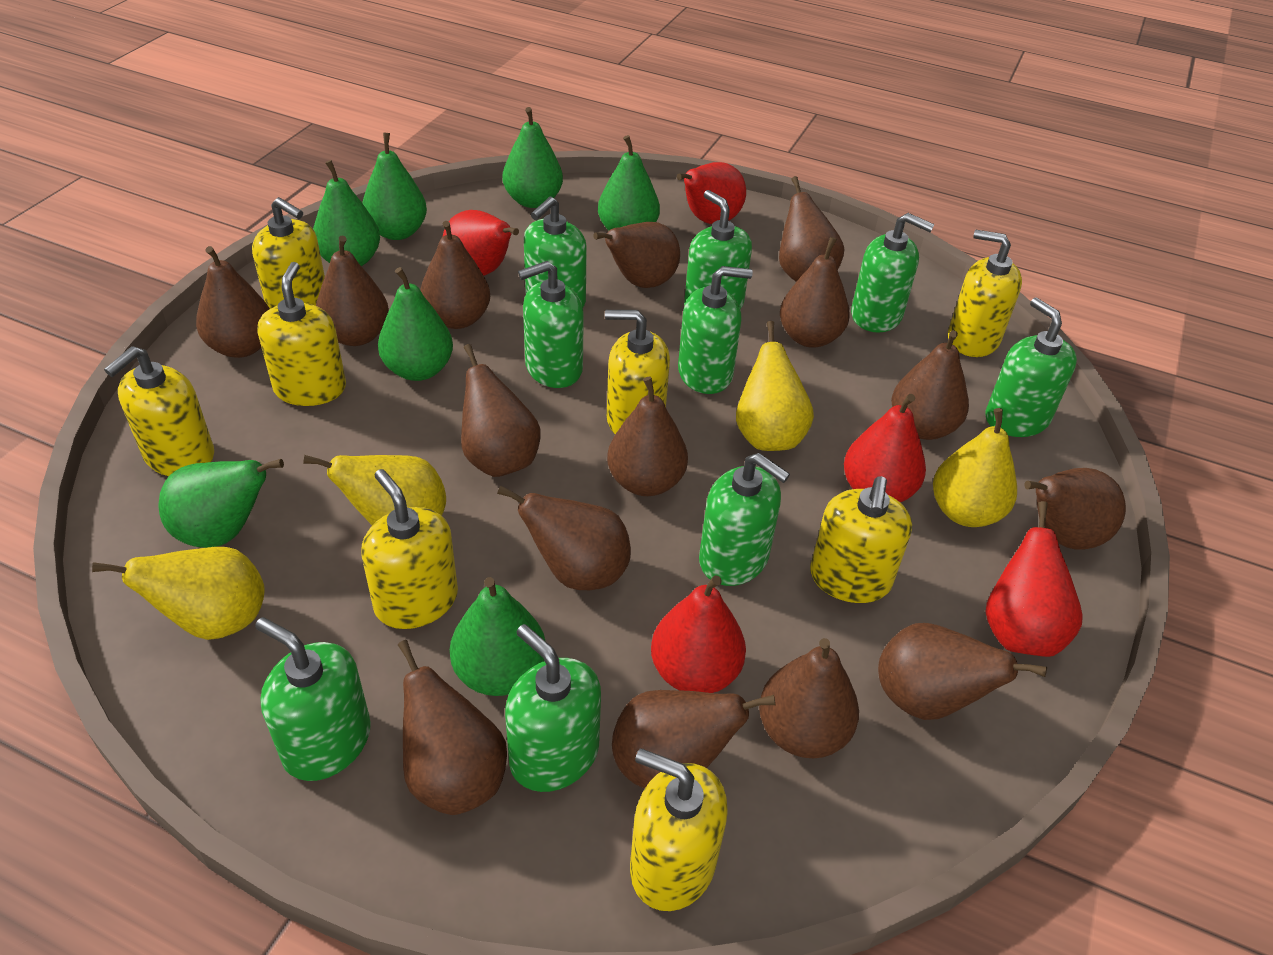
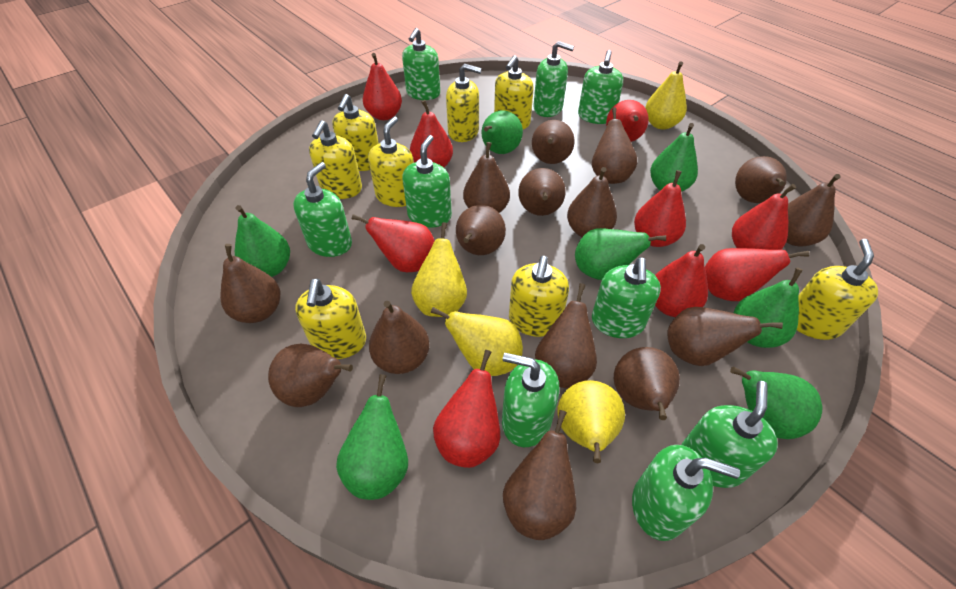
red pear: [443,210,519,276] [651,575,746,693] [677,162,746,224] [844,394,926,502] [985,501,1083,657] = 5 -> [352,214,434,272] [363,53,402,120] [410,100,453,168] [433,350,500,468] [606,100,649,142] [634,170,686,247] [655,244,708,317] [705,248,809,301] [732,184,796,250] = 9

